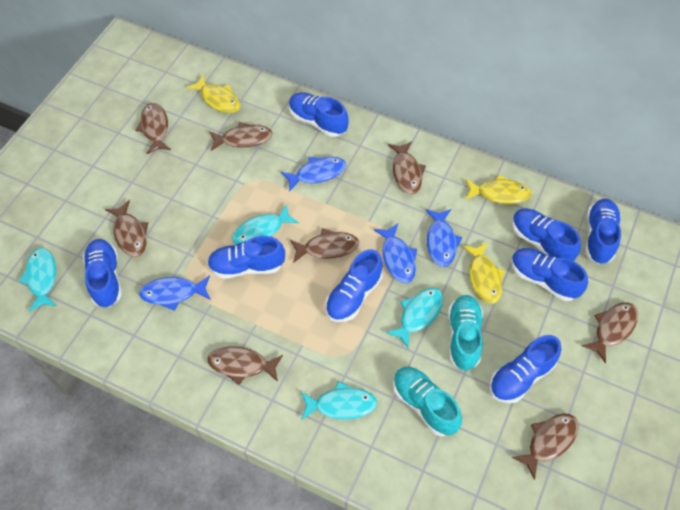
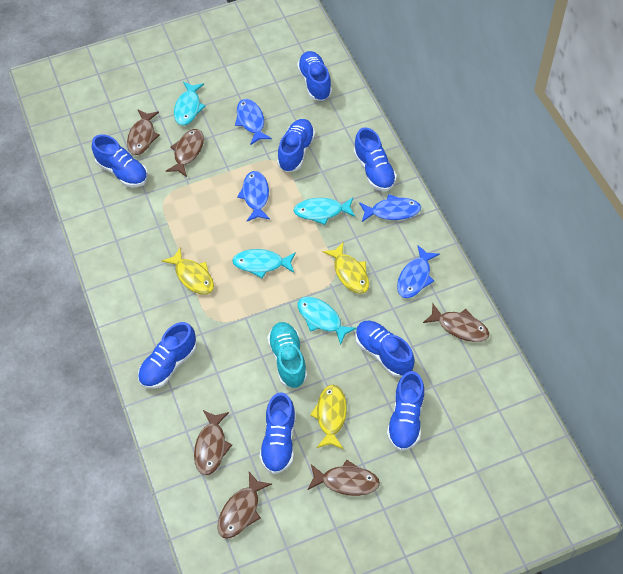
brown fish: [105,200,148,257] [135,103,171,154] [208,346,283,385] [209,122,273,151] [290,228,359,263] [388,141,426,194] [512,413,579,480] [582,302,638,364] = 8 -> [127,110,160,155] [166,129,204,177] [194,410,232,475] [217,472,272,539] [307,460,380,496] [423,304,489,342] = 6
turquoise shoe: [393,367,462,437] [448,295,483,371] = 2 -> [267,322,307,388] = 1

